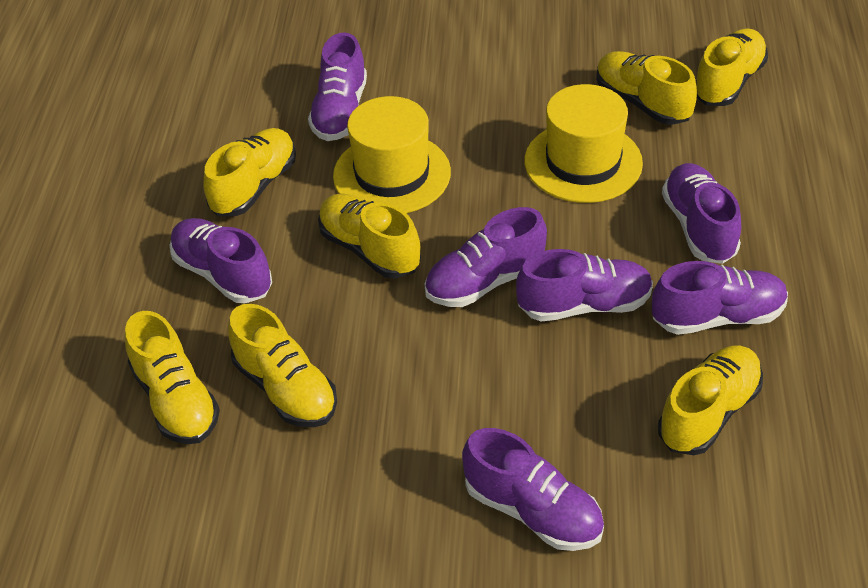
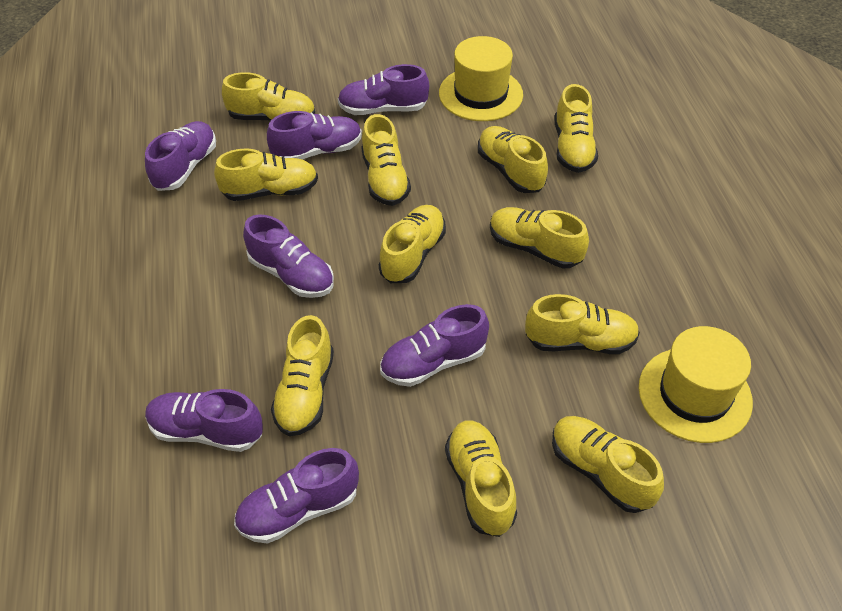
yellow shoe: [125,311,220,444] [203,128,296,216] [228,304,337,427] [318,194,421,279] [596,51,697,125] [658,345,763,455] [696,28,768,106] = 7 -> [214,148,318,201] [222,72,315,121] [271,315,334,436] [361,114,411,206] [379,205,446,283] [445,420,517,537] [478,126,548,193] [490,207,589,269] [525,294,640,354] [552,416,664,513] [555,84,598,173] = 11

